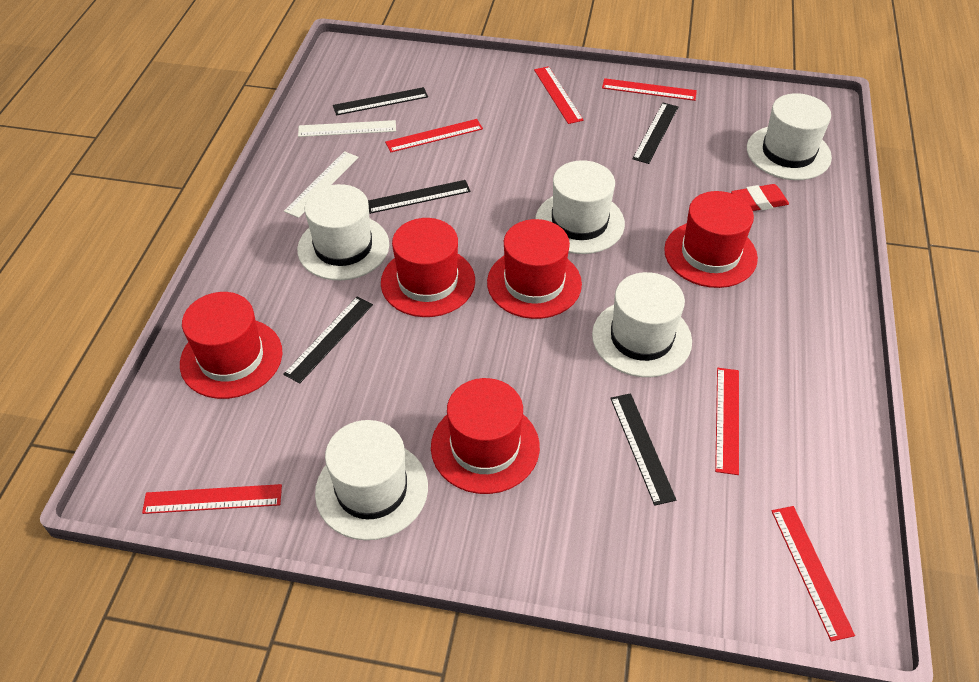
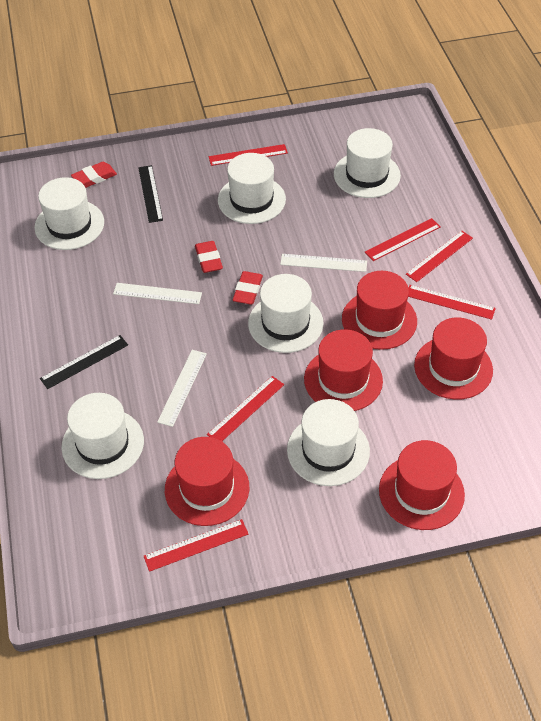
black ruler: [283,297,373,383] [333,87,428,115] [368,180,471,214] [610,393,676,506] [633,103,678,164] = 5 -> [40,335,128,389] [138,165,163,223] = 2
red eraser: [731,184,789,211] = 1 -> [71,162,117,188] [195,241,223,273] [232,271,263,305] = 3
white hat: [297,184,389,280] [315,420,428,540] [535,160,625,254] [592,272,692,377] [747,93,832,180] = 5 -> [34,177,104,250] [61,393,144,479] [218,153,286,224] [248,274,324,353] [287,399,370,486] [334,128,401,198] = 6
white ruler: [284,151,359,218] [298,120,396,137] = 2 -> [113,283,202,304] [157,350,207,427] [280,254,367,272] = 3

